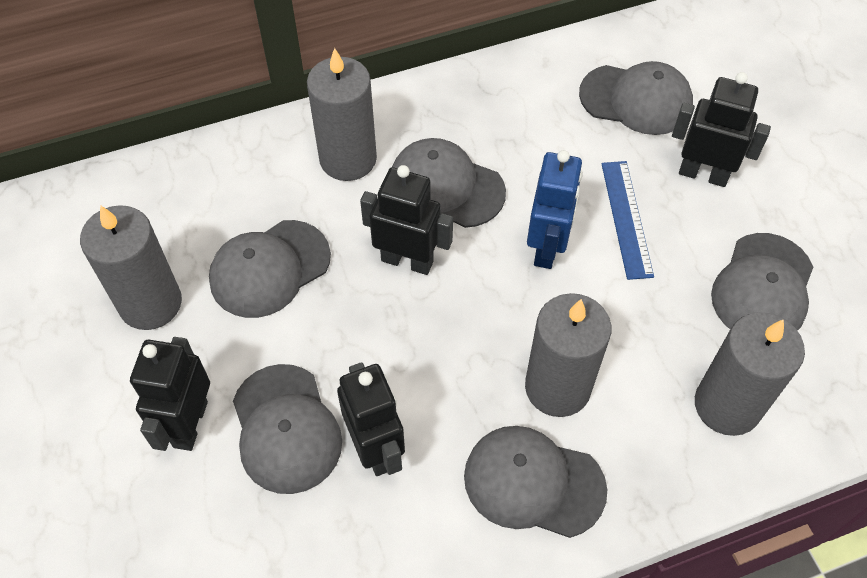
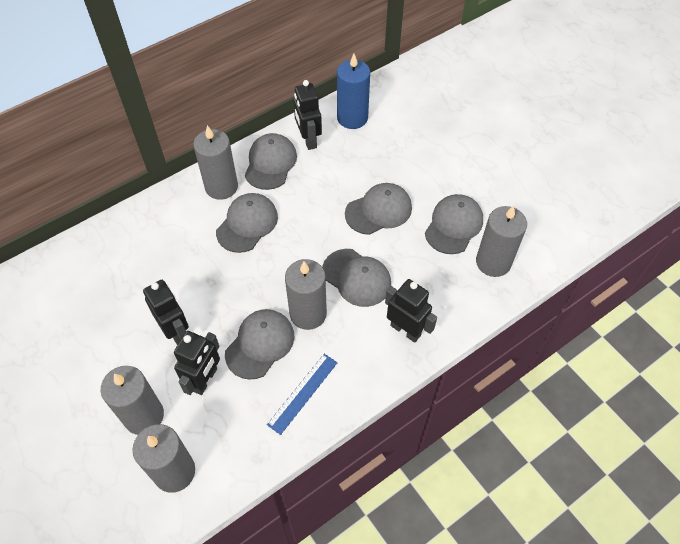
blue candle: none = 0 -> [337,54,370,129] = 1
blue robot: [527,150,583,269] = 1 -> none = 0
grey candle: [80,205,182,330] [307,48,377,181] [525,293,611,417] [695,312,805,436] = 4 -> [101,366,164,435] [132,424,195,493] [193,125,238,200] [285,259,327,330] [476,205,527,277] = 5

